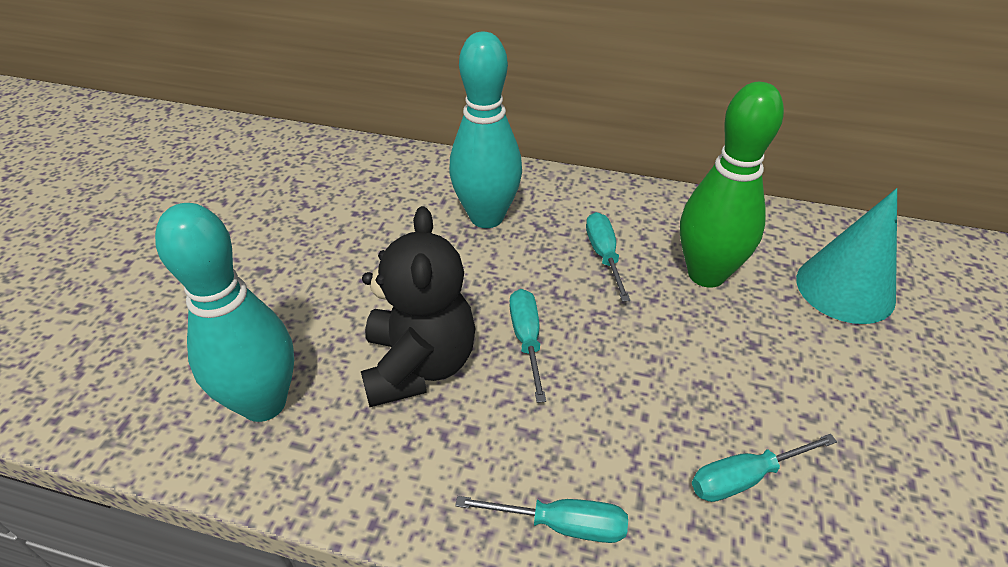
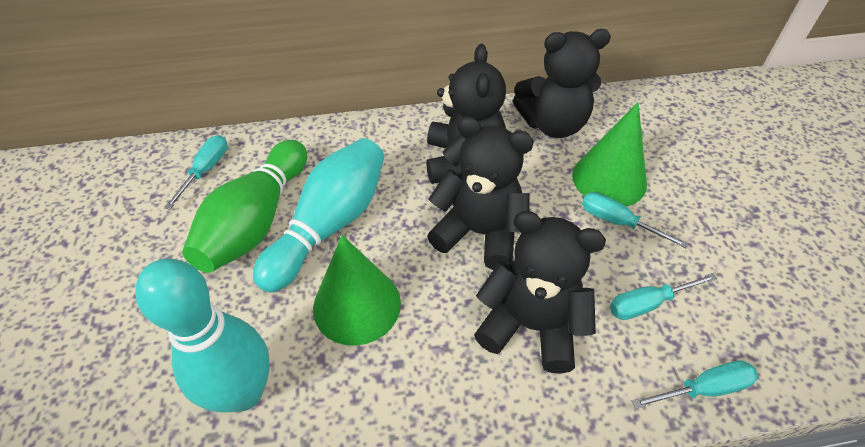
black teddy bear: [361,206,476,407] = 1 -> [426,44,506,184] [427,116,534,270] [474,211,606,374] [513,29,611,138] = 4
green cone: none = 0 -> [313,235,401,346] [572,102,647,207] = 2
turquoise cone: [796,188,897,324] = 1 -> none = 0

